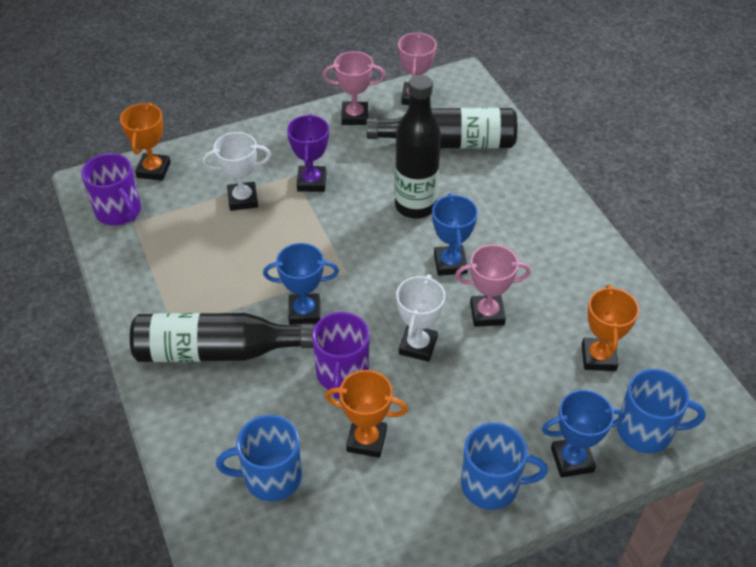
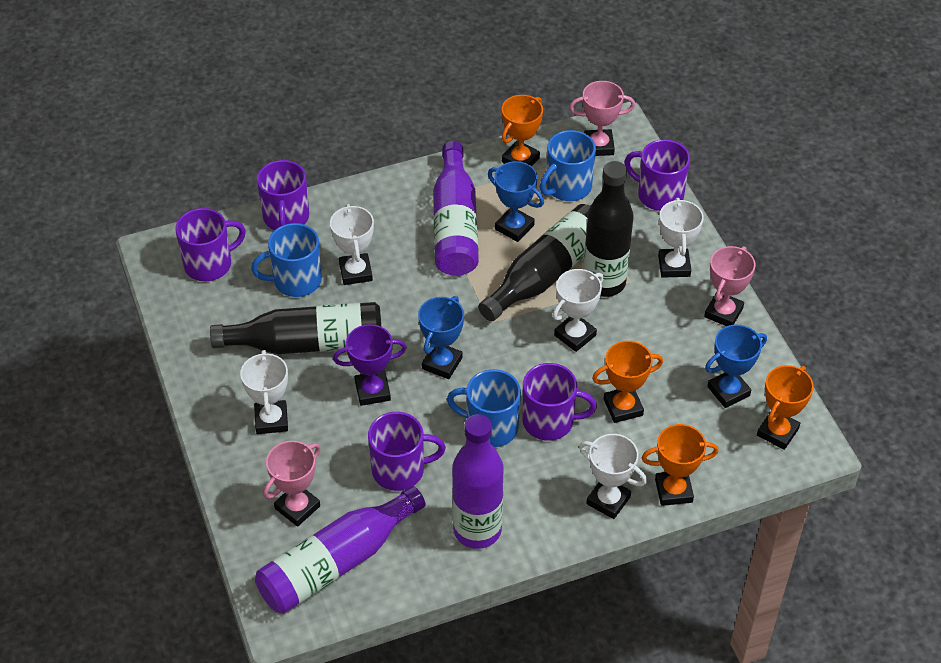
orange trophy: [120,103,171,181] [325,370,408,458] [582,285,639,371] = 3 -> [502,95,543,166] [592,341,663,423] [642,424,719,506] [757,365,814,450] = 4
purple bottle: none = 0 -> [255,486,425,614] [433,141,479,276] [452,414,504,549] = 3
purple mug: [81,153,141,226] [312,312,369,399] = 2 -> [175,208,246,281] [257,160,309,230] [368,412,446,491] [522,363,597,441] [624,140,690,211] = 5
white trophy: [203,132,271,211] [396,274,445,362] = 2 -> [240,350,288,434] [330,204,374,285] [553,269,603,352] [579,434,647,519] [658,198,704,278] = 5

